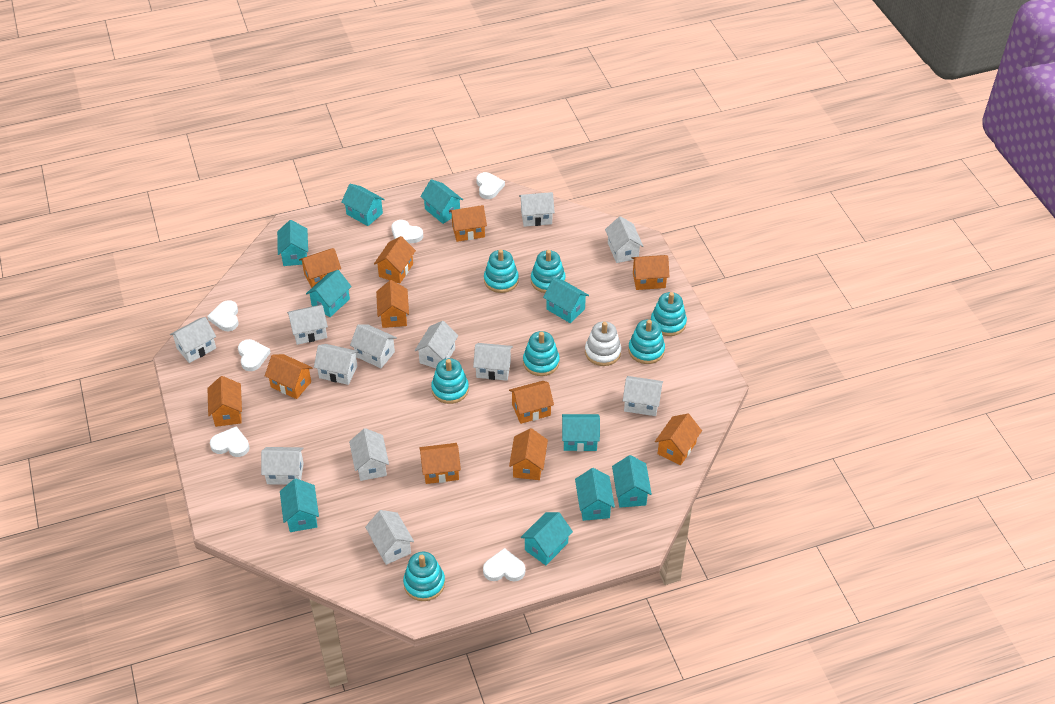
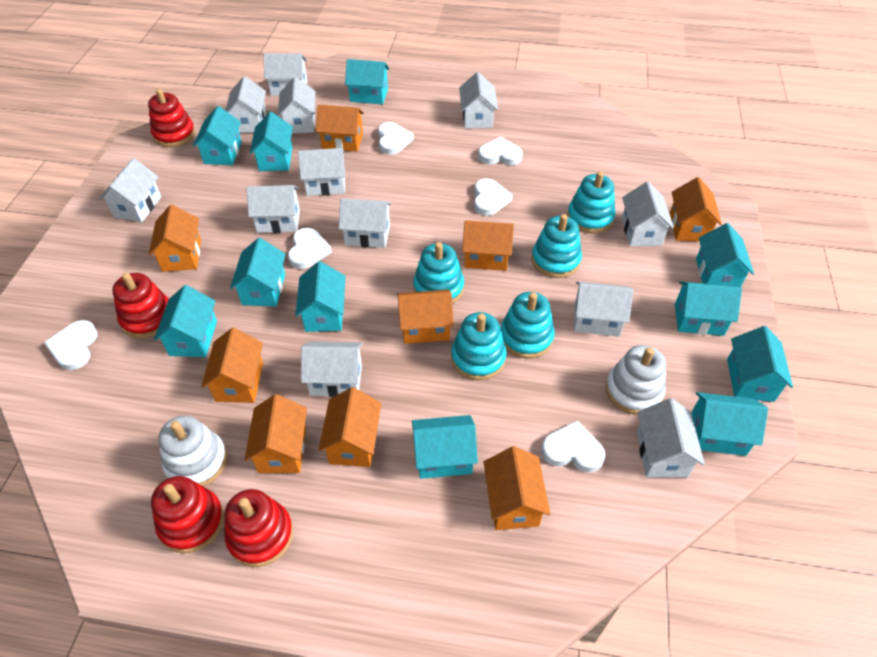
orange house: [208,376,242,427] [265,354,313,399] [299,248,341,288] [374,236,416,284] [376,280,409,328] [420,443,461,484] [449,205,487,242] [509,381,554,424] [509,428,548,480] [632,255,669,290] [655,414,702,465] = 11 -> [149,205,201,272] [201,328,263,403] [245,394,307,473] [316,105,364,152] [319,387,381,467] [397,290,454,344] [462,220,514,271] [484,446,550,530] [670,177,722,241] = 9
red stacking toy: none = 0 -> [113,273,169,338] [148,89,195,147] [151,476,224,553] [224,489,293,567] = 4
turquoise house: [277,220,308,266] [280,478,319,532] [306,270,352,317] [341,184,385,226] [420,179,463,224] [521,512,573,565] [543,278,589,323] [562,414,600,451] [575,468,615,521] [612,455,652,508] = 10 -> [154,285,217,357] [193,106,242,165] [230,238,286,307] [250,112,293,171] [295,261,345,332] [345,59,389,104] [412,415,478,479] [675,281,742,336] [691,392,768,456] [696,223,754,287] [727,326,793,402] = 11
turquoise stacking toy: [403,552,445,601] [431,358,469,404] [484,249,519,293] [523,331,560,376] [531,250,566,293] [628,319,665,364] [651,292,687,336] = 7 -> [413,242,464,304] [451,312,507,380] [500,292,555,359] [531,214,582,278] [567,171,616,234] = 5
white stacking toy: [585,321,621,366] = 1 -> [159,416,227,487] [606,345,666,415] = 2

